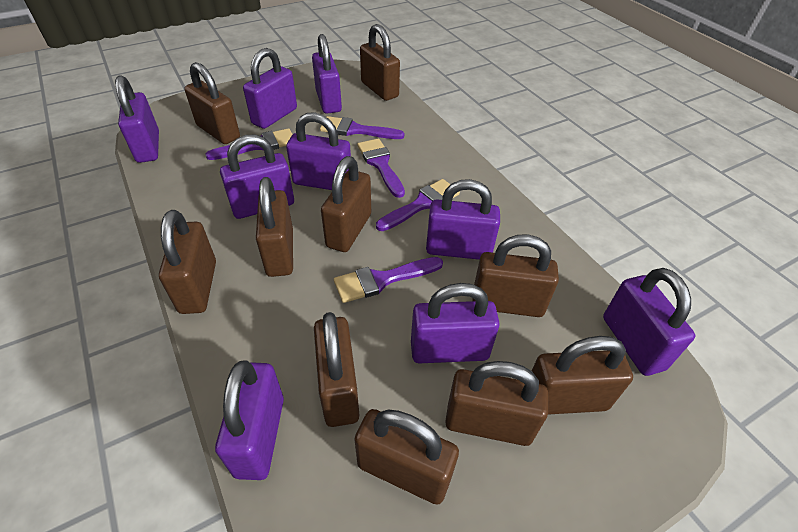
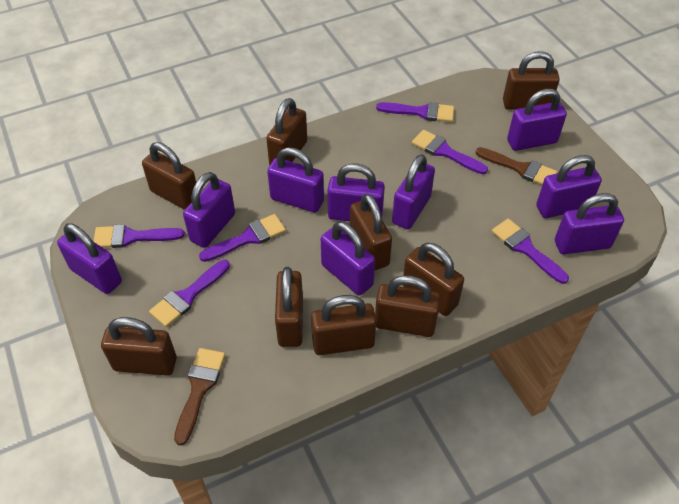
brown brush: none = 0 -> [174,348,225,446] [475,147,557,185] = 2
brown padlock: [159,210,216,314] [184,62,240,144] [256,177,293,277] [314,312,359,427] [321,156,371,252] [354,409,459,505] [360,24,400,101] [445,361,548,446] [472,234,559,317] [532,336,633,415] = 10 -> [101,317,177,376] [142,142,196,210] [266,98,307,165] [275,267,303,347] [311,295,376,355] [350,194,392,270] [375,275,440,337] [403,243,464,316] [503,51,560,110] = 9
purple brush: [205,128,293,160] [320,116,404,139] [334,257,443,303] [357,138,405,198] [376,179,460,231] = 5 -> [93,224,185,248] [149,260,230,327] [199,214,286,262] [376,102,454,122] [412,130,488,174] [492,218,569,284] = 6

